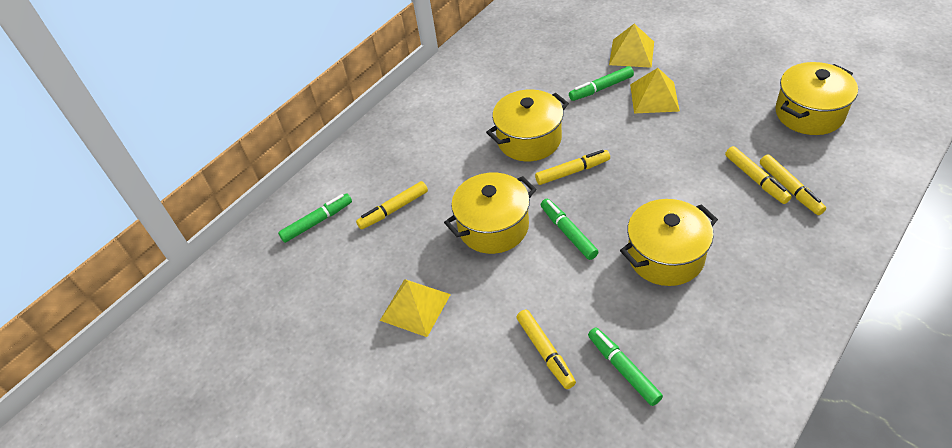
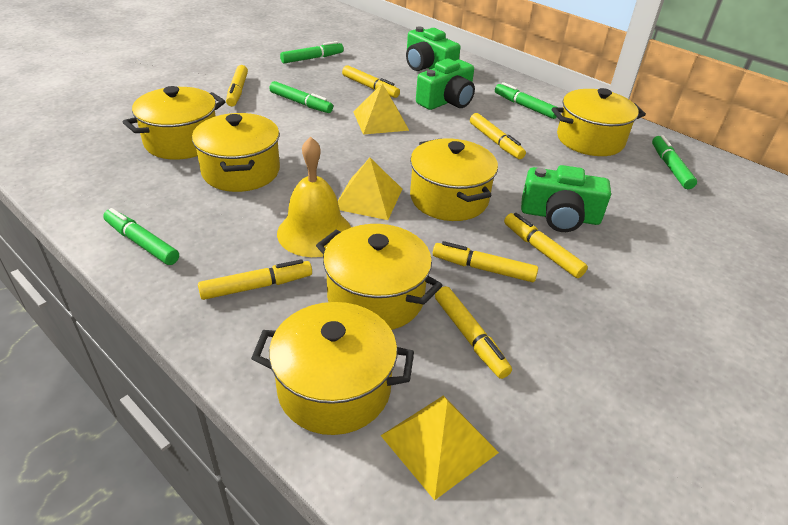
green camera: none = 0 -> [406,26,461,71] [416,59,475,110] [521,165,611,232] = 3
green marker: [278,193,352,243] [541,199,598,260] [569,66,634,101] [588,327,663,406] = 4 -> [103,208,179,265] [269,81,333,113] [280,41,344,63] [495,82,557,119] [652,135,697,189] = 5
yellow bell: none = 0 -> [277,137,351,257] = 1
yellow marker: [356,181,428,230] [516,310,576,389] [535,150,610,185] [725,146,792,204] [760,154,826,215] = 5 -> [198,259,312,300] [226,65,248,106] [342,65,400,98] [433,241,538,282] [435,286,512,379] [470,113,526,159] [504,213,588,278] = 7
yellow pot: [444,173,537,254] [486,89,569,161] [620,199,718,286] [775,62,858,135] = 4 -> [123,86,225,160] [192,113,280,192] [251,302,414,435] [316,224,442,330] [410,139,498,221] [552,88,646,156] = 6

